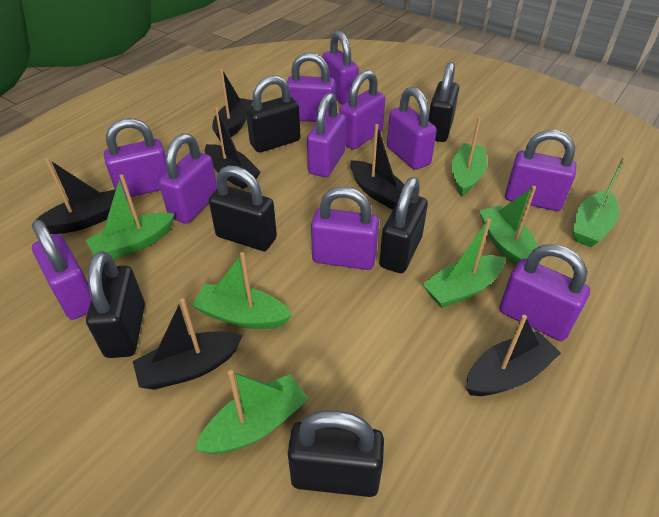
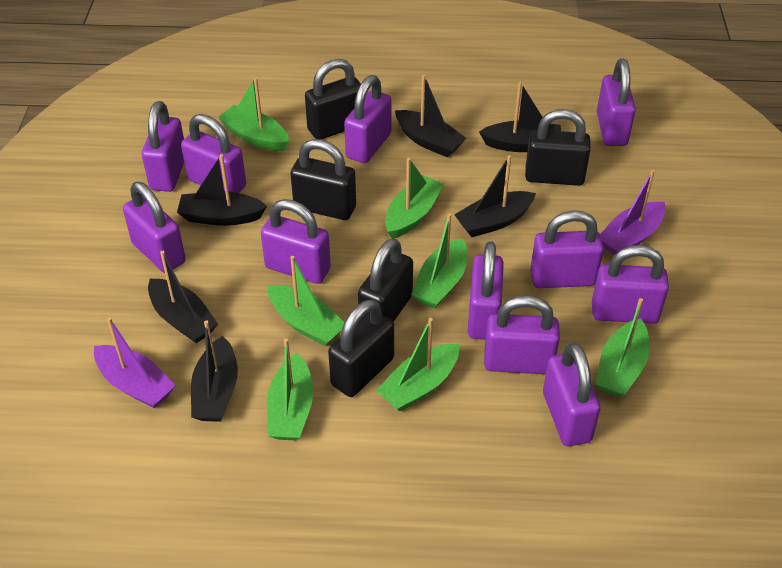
black padlock: [86,251,145,358] [209,165,277,251] [246,75,301,153] [288,410,384,497] [379,177,428,273] [428,62,459,142] = 6 -> [290,139,356,220] [305,59,361,139] [328,299,394,397] [358,238,413,322] [525,109,591,186] = 5
purple boat: none = 0 -> [94,317,176,408] [600,169,666,255] = 2

